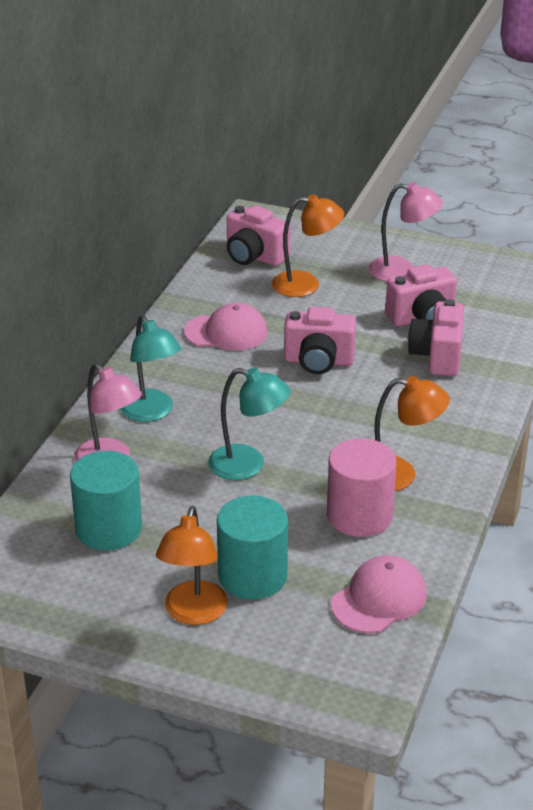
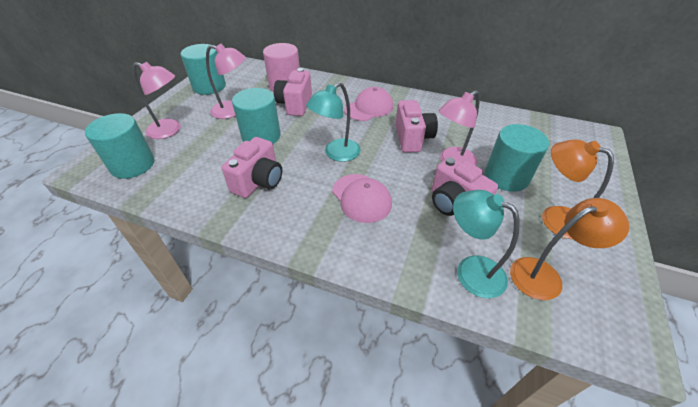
orange lamp: [156,506,228,625] [272,194,344,297] [375,376,450,491] = 3 -> [510,198,630,300] [542,139,614,239] = 2
pink lamp: [74,363,142,462] [368,182,443,282] = 2 -> [133,62,181,139] [206,44,246,119] [439,90,480,166] = 3
turquoise cylinder: [70,451,142,550] [217,495,288,599] = 2 -> [85,113,154,179] [181,44,226,95] [232,88,281,144] [485,124,549,192] = 4

